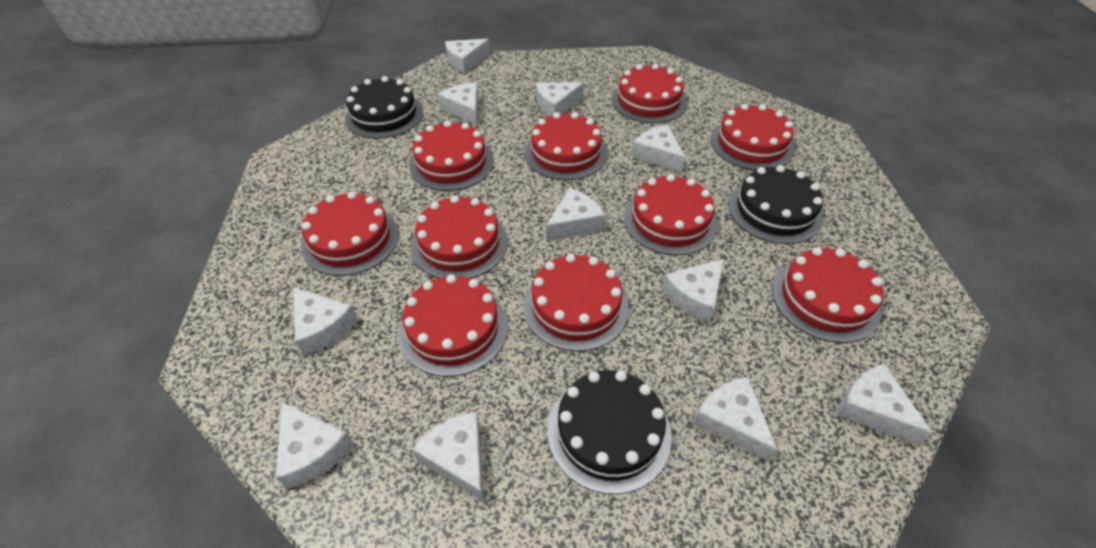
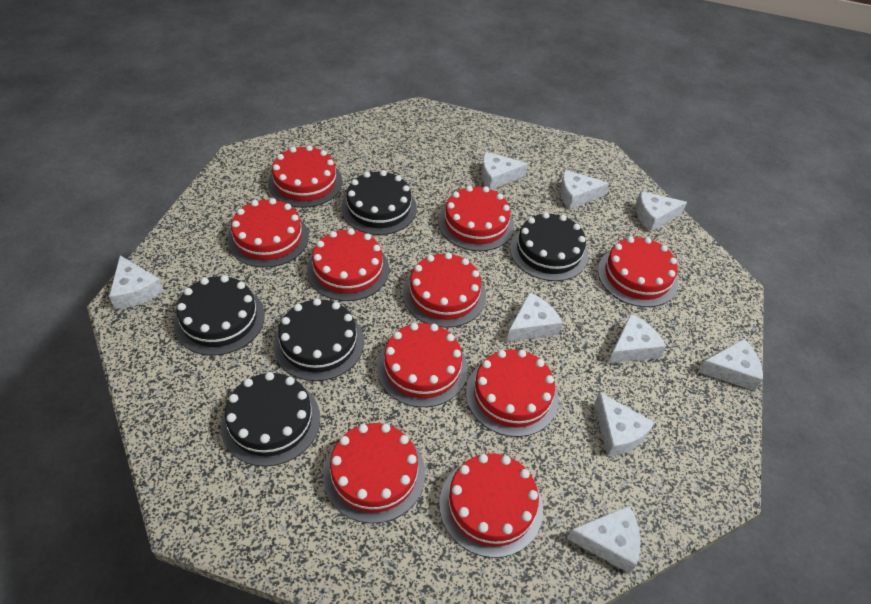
black cake: [345,76,423,139] [547,370,672,494] [728,165,823,244] = 3 -> [174,275,265,356] [221,372,320,466] [273,298,364,381] [341,170,417,235] [510,212,588,281] = 5
white cheese: [276,402,354,489] [293,287,358,355] [412,411,484,502] [438,82,479,125] [445,39,490,73] [536,82,584,116] [546,188,605,241] [632,125,685,172] [662,258,724,322] [693,377,778,461] [836,364,933,445] = 11 -> [109,255,163,309] [481,152,528,190] [506,292,562,342] [560,170,609,209] [567,505,641,574] [594,392,655,456] [608,314,666,363] [636,191,687,232] [698,339,763,391] = 9

